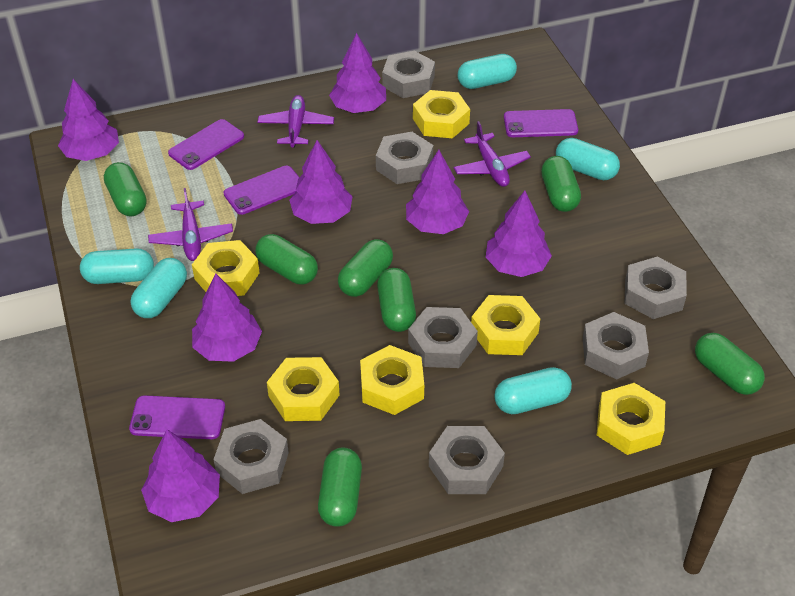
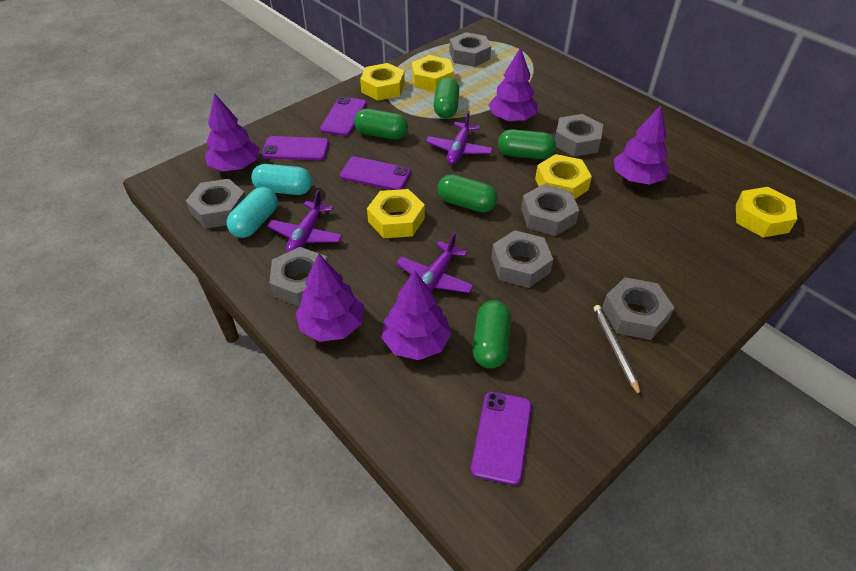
green capsule: [104,162,147,217] [255,234,318,284] [318,447,362,527] [338,239,393,297] [377,268,416,332] [541,156,581,212] [695,333,765,395] = 7 -> [354,109,408,140] [433,77,459,118] [438,174,498,213] [473,300,511,369] [498,129,556,159] = 5
grey pencil: none = 0 -> [594,305,641,397] = 1
purple tree: [58,79,119,161] [141,429,220,522] [192,274,262,362] [289,140,353,224] [329,33,386,113] [406,150,469,234] [485,191,552,277] = 7 -> [205,93,260,171] [296,253,364,342] [381,271,452,360] [489,47,538,122] [614,105,670,185] = 5
turquoise capsule: [80,248,154,284] [131,258,187,318] [457,54,517,89] [494,367,572,414] [556,138,620,180] = 5 -> [226,187,278,238] [251,164,312,195] = 2
yellow nut: [192,240,260,296] [267,357,340,421] [360,345,424,415] [413,90,470,138] [471,295,540,355] [597,383,665,455] = 6 -> [360,63,405,101] [367,189,425,238] [412,55,454,92] [535,154,592,199] [736,187,797,238] = 5

